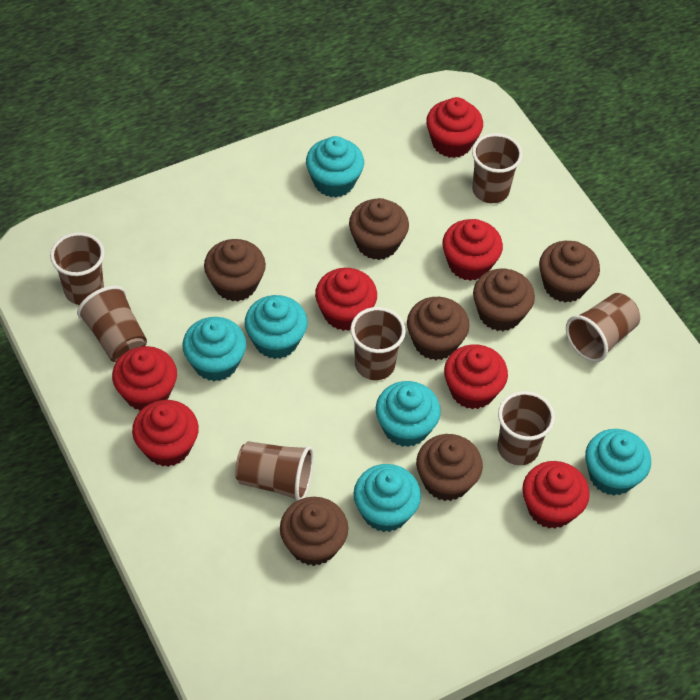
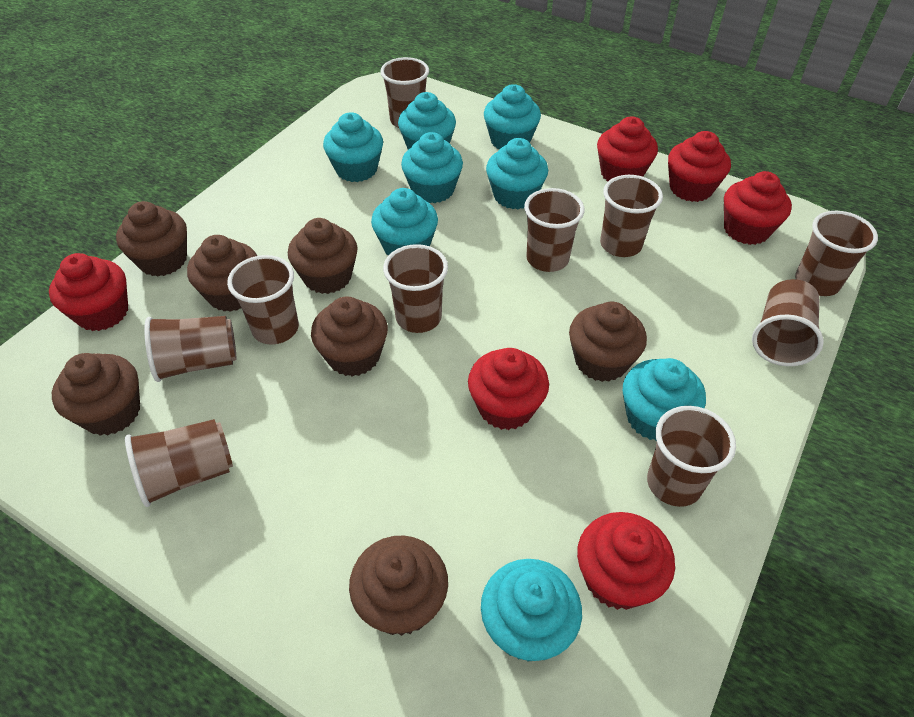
brown cup: [50,232,105,305] [77,286,147,362] [235,441,314,501] [350,307,406,380] [472,133,523,203] [497,391,555,465] [566,293,640,362] = 7 -> [125,419,233,507] [144,316,237,382] [227,255,299,345] [380,57,429,128] [383,244,448,333] [524,188,584,272] [600,175,663,257] [647,406,736,507] [752,279,824,366] [795,211,878,296] = 10
red cupcake: [112,346,177,411] [132,400,199,467] [315,268,377,331] [426,97,483,158] [442,219,503,281] [444,344,508,409] [522,461,590,529] = 7 -> [49,253,128,331] [468,348,549,430] [577,512,675,610] [597,117,658,181] [668,131,731,202] [724,171,792,245] = 6
turquoise cupcake: [183,317,246,381] [245,295,308,359] [306,136,364,197] [354,464,421,532] [376,381,441,447] [585,429,651,496] = 6 -> [323,112,383,182] [371,188,438,255] [398,92,456,149] [401,132,463,203] [481,559,582,661] [484,84,541,149] [486,138,548,209] [623,358,706,441] = 8

